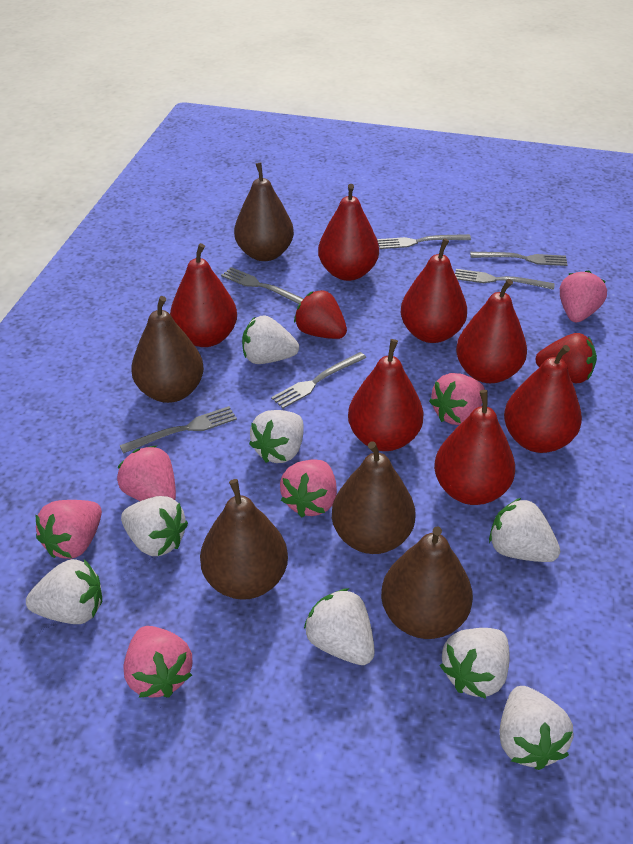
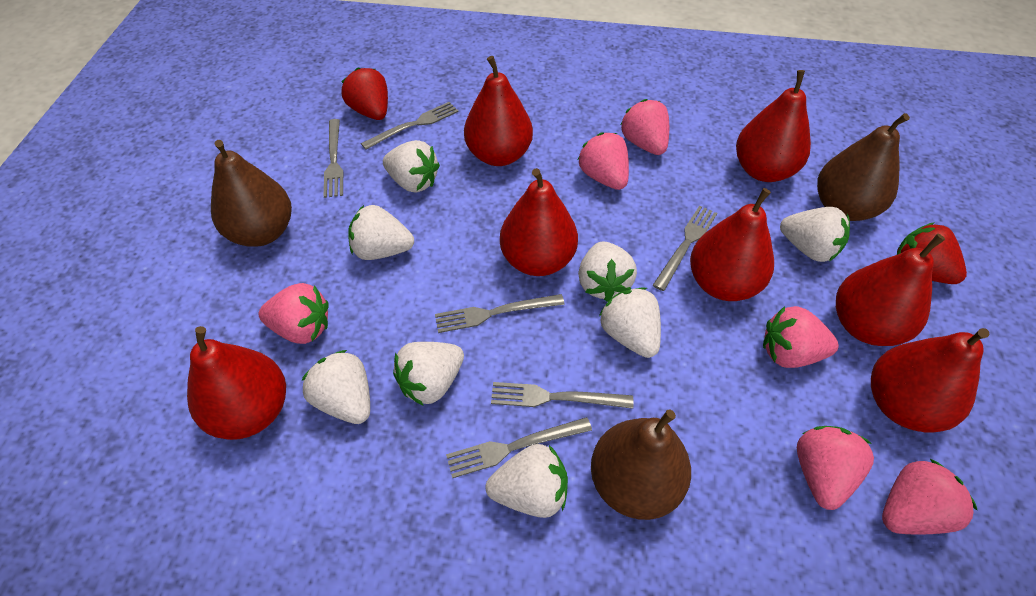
brown pear: [131,296,204,403] [200,479,288,600] [234,163,294,261] [332,441,416,554] [381,526,473,639] = 5 -> [211,140,292,247] [591,409,691,520] [817,113,910,221] = 3

